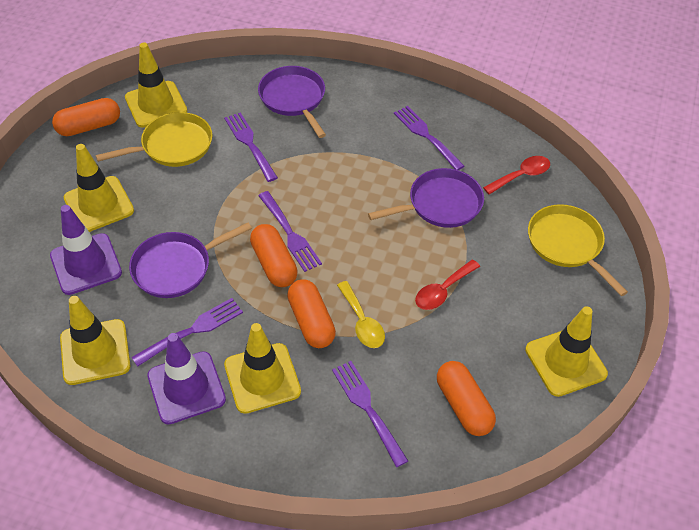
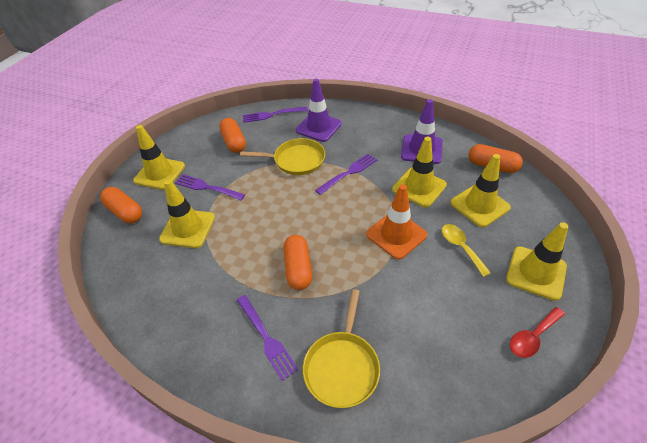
orange traffic cone: none = 0 -> [366,184,427,260] = 1
purple fork: [131,298,243,367] [224,112,278,182] [258,191,322,272] [332,361,408,467] [394,106,464,170] = 5 -> [175,174,245,200] [236,295,299,381] [243,107,308,123] [315,154,377,195] = 4
purple pan: [129,223,252,298] [258,66,326,138] [368,168,484,228] = 3 -> none = 0
red spoon: [415,260,480,310] [483,156,550,195] = 2 -> [510,307,565,358] = 1

